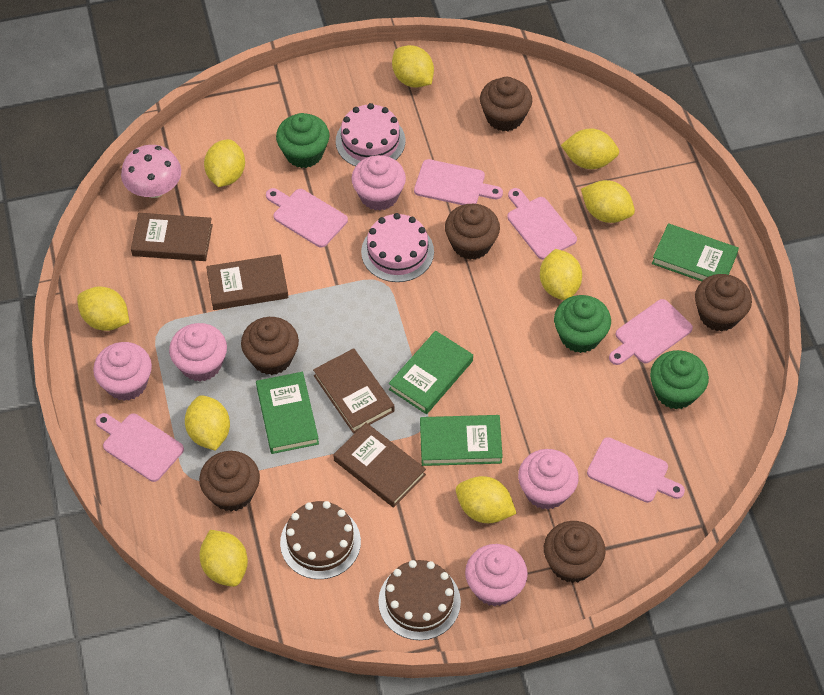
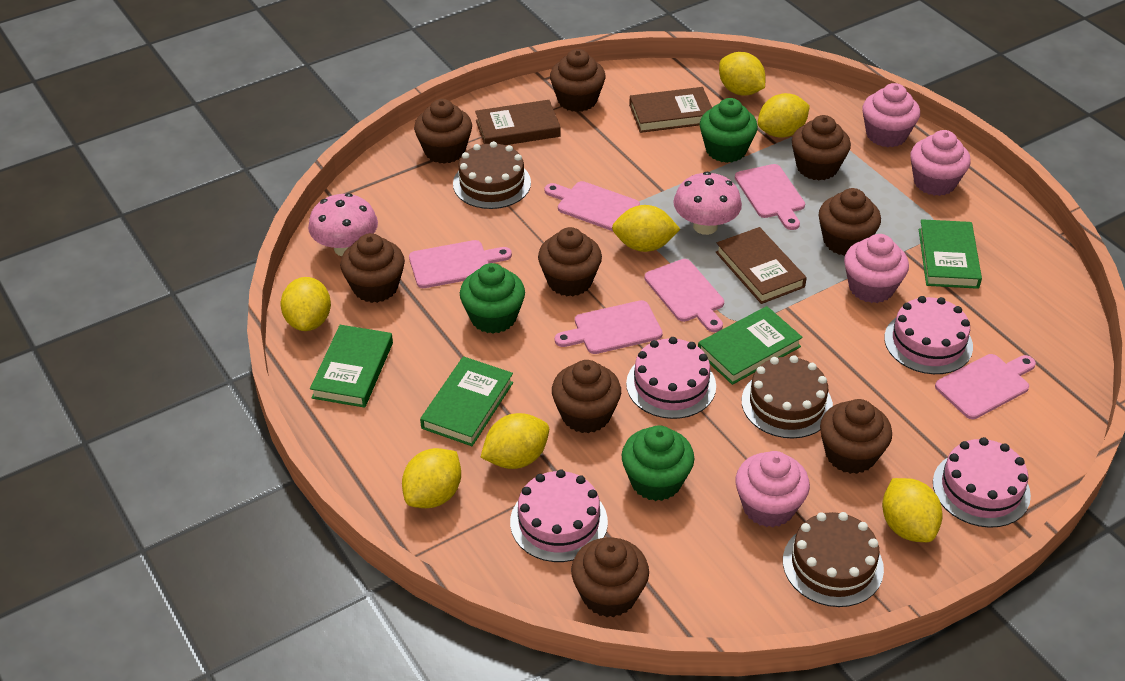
brown book: [131,213,213,261] [206,254,288,310] [313,348,395,434] [333,423,426,508] = 4 -> [475,100,560,145] [629,87,712,133] [716,227,807,304] = 3
brown cake: [280,501,361,579] [378,560,461,640] = 2 -> [453,141,531,209] [742,355,833,438] [783,512,884,607] = 3
brown cupcake: [199,451,260,512] [241,317,299,375] [445,204,500,260] [480,77,532,132] [544,521,605,583] [695,274,752,332] = 6 -> [340,233,405,303] [414,99,472,164] [538,227,602,296] [550,49,606,112] [552,360,621,433] [571,537,649,617] [792,115,851,181] [819,188,881,256] [820,399,892,474] = 9
pink cake: [336,103,405,166] [361,213,434,282] = 2 -> [510,469,608,562] [626,337,716,419] [884,296,973,374] [933,437,1031,528] = 4
pink cupcake: [93,342,152,401] [169,323,227,382] [351,155,406,211] [465,544,528,607] [518,449,579,510] = 5 -> [736,451,810,527] [844,234,909,303] [862,83,920,147] [910,130,971,196] = 4
pink mushroom: [121,145,181,198] = 1 -> [308,193,378,256] [673,172,742,235] = 2
yellow lemon: [77,286,129,331] [185,395,230,451] [200,530,248,587] [204,139,245,187] [392,45,434,88] [456,476,517,523] [540,249,582,300] [561,129,619,169] [581,180,635,223] = 9 -> [281,277,331,331] [402,448,461,508] [480,413,549,469] [612,205,680,252] [719,52,766,95] [758,93,810,138] [882,478,943,542] = 7

